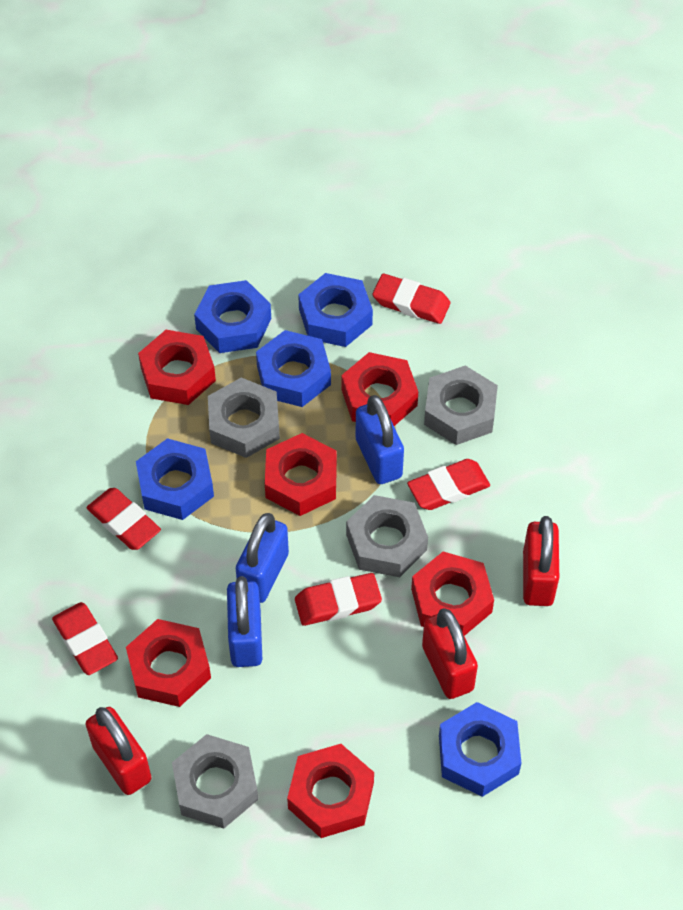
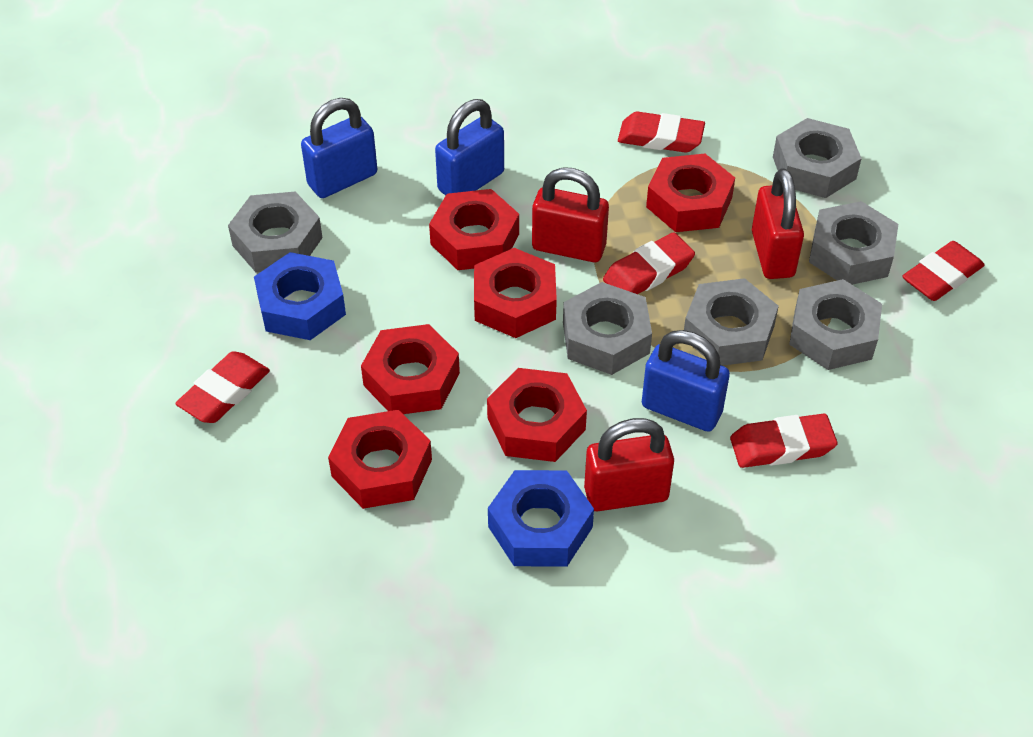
blue nut: [136,438,214,520] [194,280,271,353] [256,330,331,407] [298,273,373,347] [439,702,521,797] = 5 -> [254,252,346,340] [488,470,594,567] = 2
grey nut: [172,734,258,828] [208,377,280,458] [346,495,428,577] [424,366,498,445] = 4 -> [228,192,323,272] [563,282,652,375] [684,278,779,366] [773,118,862,198] [789,279,882,370] [809,201,898,285] = 6

